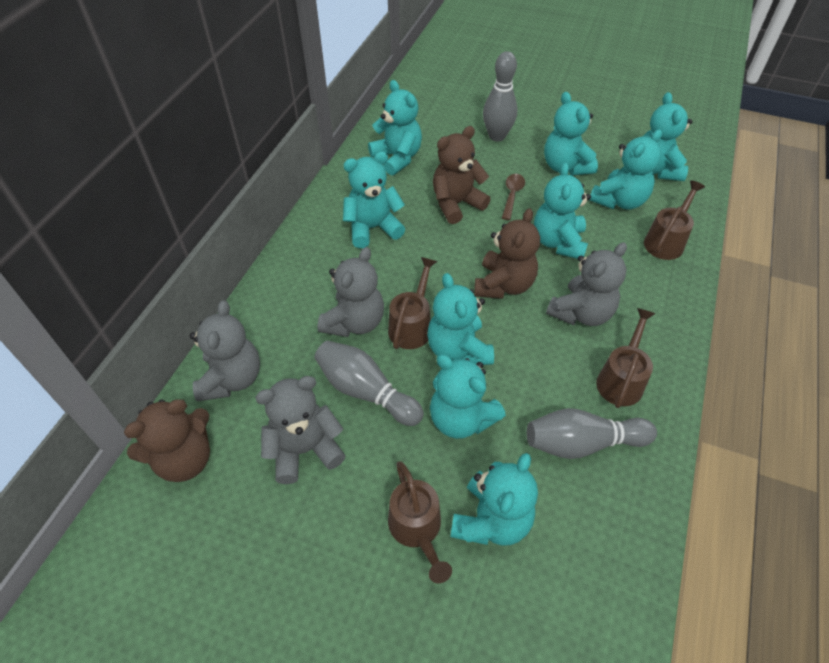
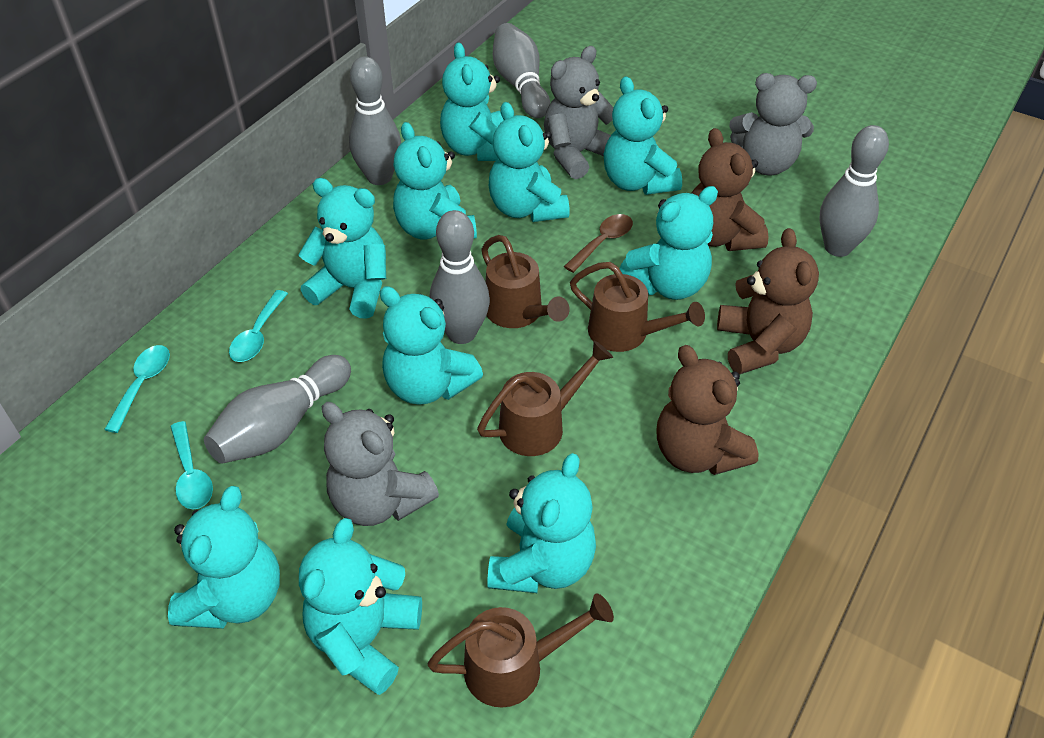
grey bowling pin: [314,340,424,426] [483,51,517,142] [527,408,657,459] = 3 -> [204,355,351,464] [349,56,401,185] [430,210,490,344] [493,23,550,118] [819,125,889,257] = 5
grey teddy bear: [190,300,260,401] [255,376,346,484] [318,247,384,337] [546,242,627,326] = 4 -> [322,402,439,526] [544,46,614,179] [729,73,817,176] = 3
turquoise spoon: none = 0 -> [104,345,170,433] [170,421,213,510] [229,290,288,362] = 3
turquoise teddy bear: [343,151,405,248] [368,80,422,176] [427,273,494,365] [430,354,506,439] [450,453,538,546] [534,162,591,259] [544,92,598,176] [590,129,662,210] [643,92,693,181] = 9 -> [168,486,280,629] [298,178,386,319] [299,518,422,695] [379,286,483,405] [393,122,477,240] [440,42,504,161] [487,453,596,593] [489,102,570,222] [604,76,682,195] [620,186,718,300] = 10

